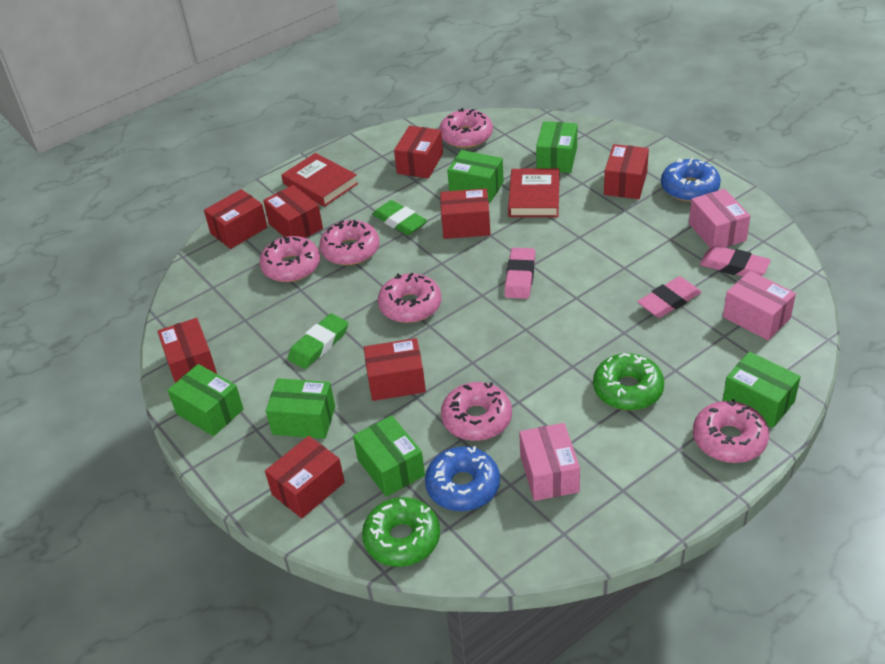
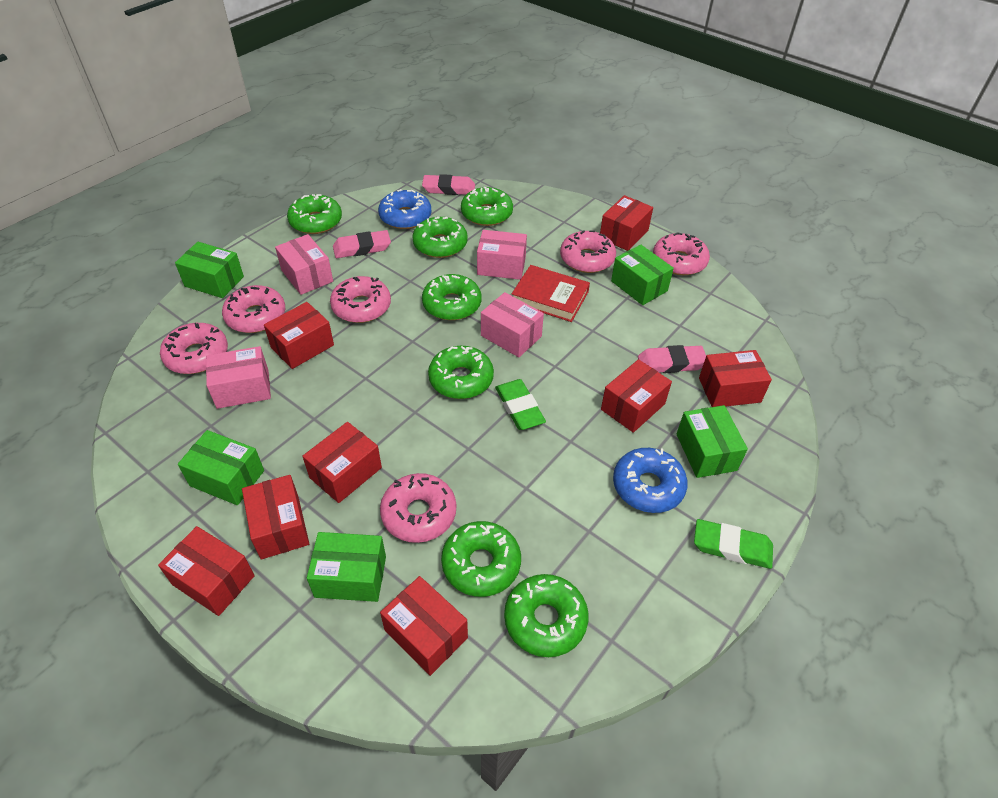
green box: [167,364,243,436] [266,378,335,439] [353,415,425,497] [447,150,504,202] [536,121,577,173] [723,352,801,428] = 6 -> [175,242,244,298] [178,430,264,505] [307,532,386,602] [611,245,674,305] [677,405,748,478] = 5
green donut: [362,497,440,567] [593,353,664,411] = 2 -> [287,194,342,234] [412,217,468,258] [422,274,481,320] [428,346,494,399] [441,521,521,597] [461,187,513,226] [504,574,589,657] = 7
pink box: [519,423,580,501] [689,189,750,248] [723,271,796,340] = 3 -> [206,346,271,409] [275,234,333,295] [477,230,527,280] [481,292,544,357] = 4
red book: [281,153,358,207] [508,168,560,217] = 2 -> [512,265,590,322] = 1

